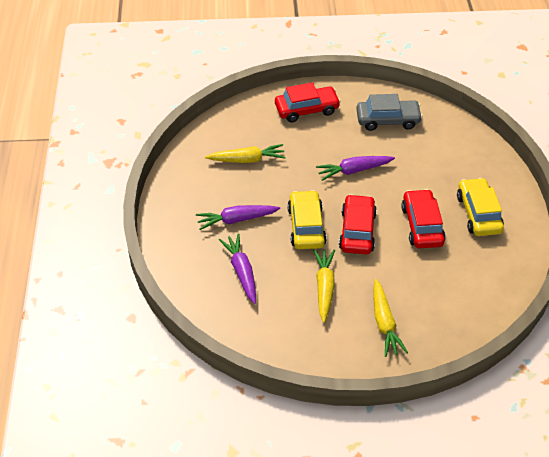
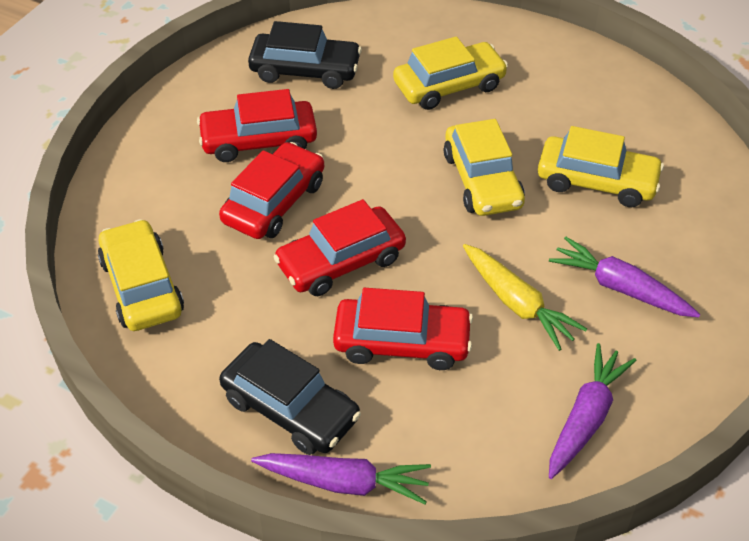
black car: none = 0 -> [219,339,361,455] [248,21,362,89] = 2
grey car: [356,94,423,131] = 1 -> none = 0
red car: [275,82,341,122] [339,194,377,255] [401,189,446,248] = 3 -> [197,89,317,162] [219,142,324,239] [274,199,406,296] [333,288,473,370] = 4
yellow car: [287,190,327,249] [457,178,504,236] = 2 -> [98,219,184,331] [393,36,508,110] [444,119,525,216] [538,126,664,207] = 4
yellow carrot: [205,144,285,163] [313,249,335,323] [374,279,408,357] = 3 -> [463,244,587,351] = 1

